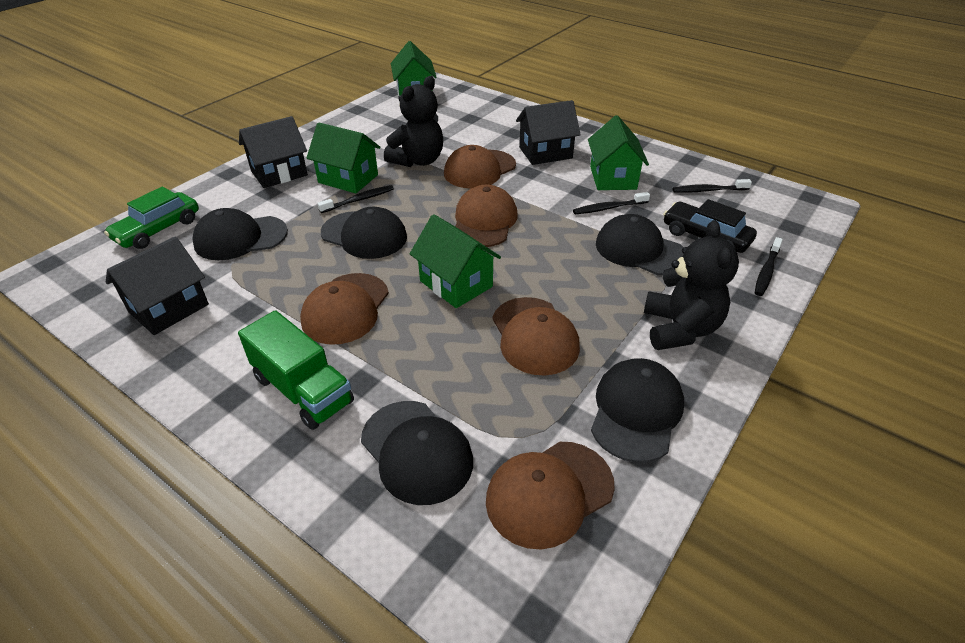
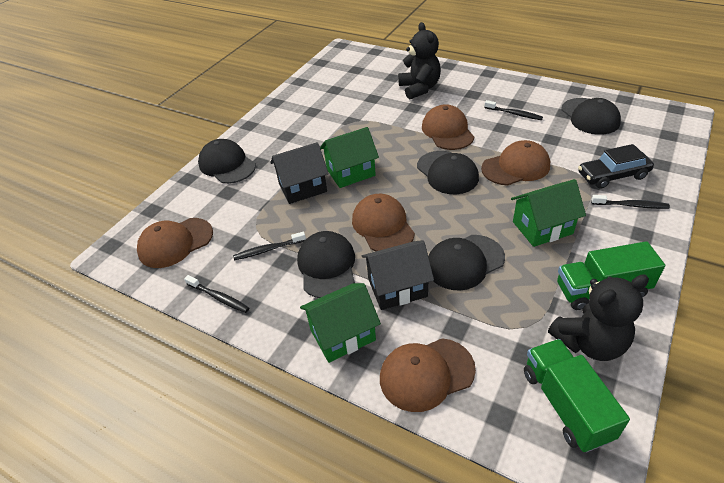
black house: [106,236,209,335] [239,116,308,188] [516,100,581,165] = 3 -> [270,142,329,204] [362,240,434,310] = 2
green car: [104,187,199,249] = 1 -> none = 0
green house: [307,122,381,193] [391,41,436,96] [410,214,501,308] [588,115,649,190] = 4 -> [300,283,381,363] [320,127,379,188] [511,179,586,247] = 3
green truck: [238,310,354,430] = 1 -> [524,339,630,452] [557,241,665,310] = 2

